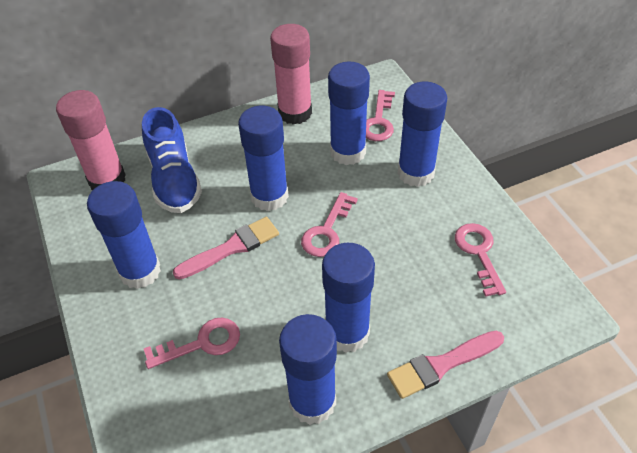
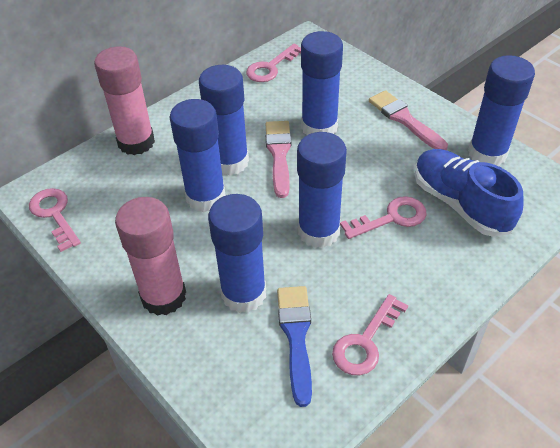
blue brush: none = 0 -> [277,286,312,407] = 1

